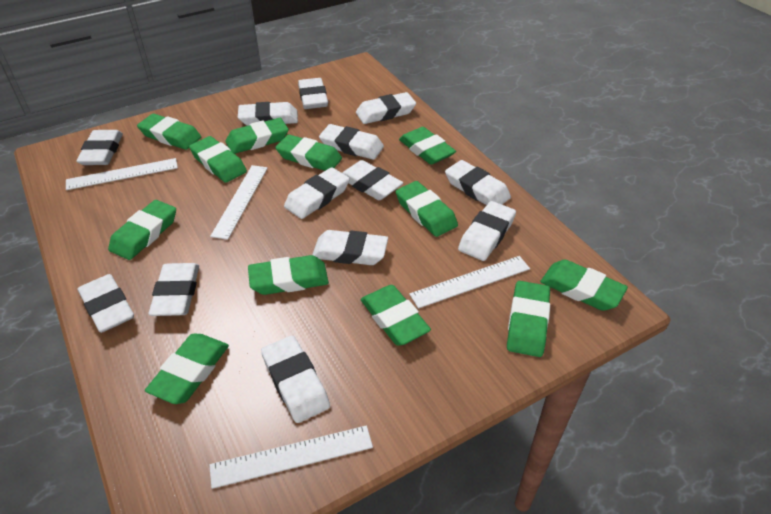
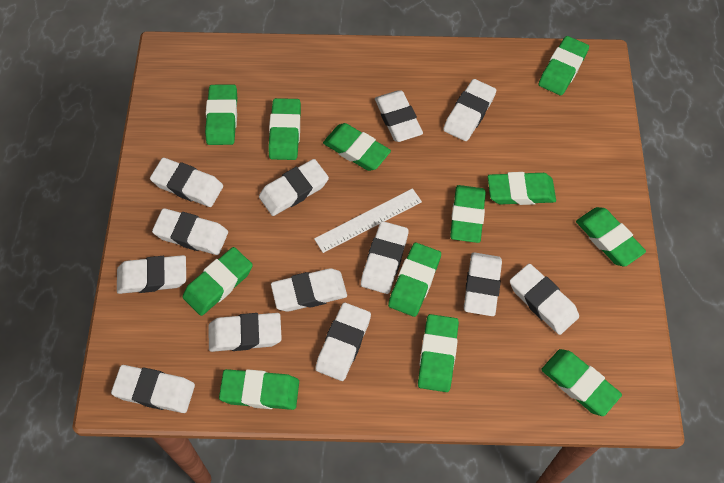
white ruler: [66,158,178,190] [210,165,268,240] [210,425,373,489] [409,256,530,309] = 4 -> [314,188,422,253] = 1

